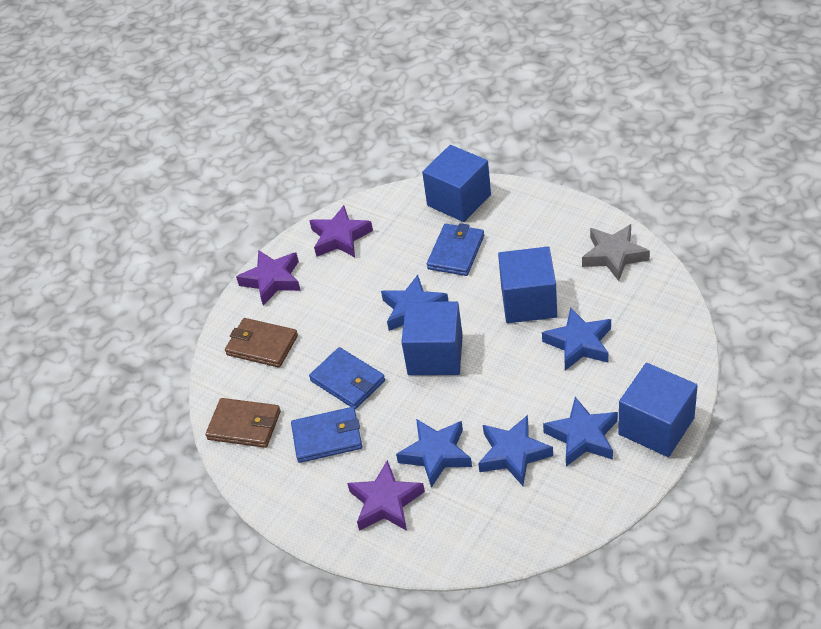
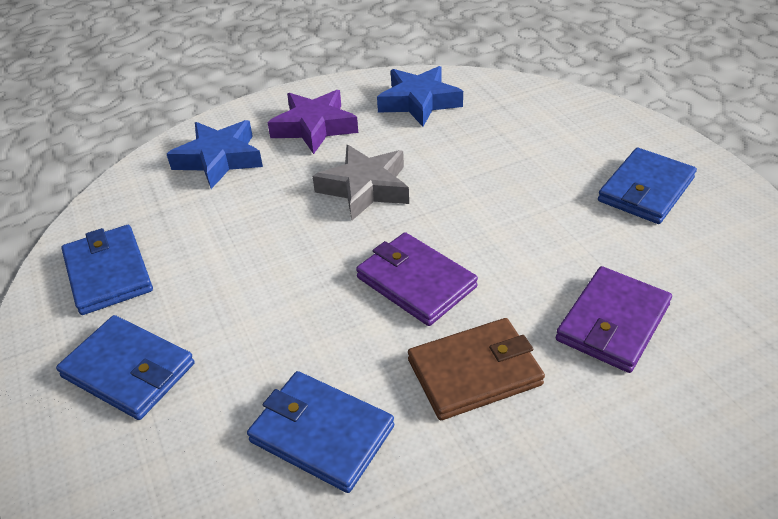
blue cube: [401,301,463,375] [422,145,491,222] [498,247,557,323] [618,363,698,457] = 4 -> none = 0
blue star: [381,275,448,331] [396,419,472,488] [478,415,553,486] [542,307,611,370] [543,397,618,466] = 5 -> [167,120,263,189] [377,66,463,126] = 2
blue wallet: [291,407,362,463] [309,347,385,409] [427,223,484,276] = 3 -> [56,315,194,420] [61,225,153,315] [247,371,394,493] [598,148,697,224] = 4
brown wallet: [205,398,281,448] [225,318,298,368] = 2 -> [408,318,545,420] = 1
purple star: [236,250,301,306] [309,205,373,257] [347,460,425,531] = 3 -> [267,90,358,154] = 1
purple wallet: none = 0 -> [356,232,478,326] [556,266,672,373] = 2

